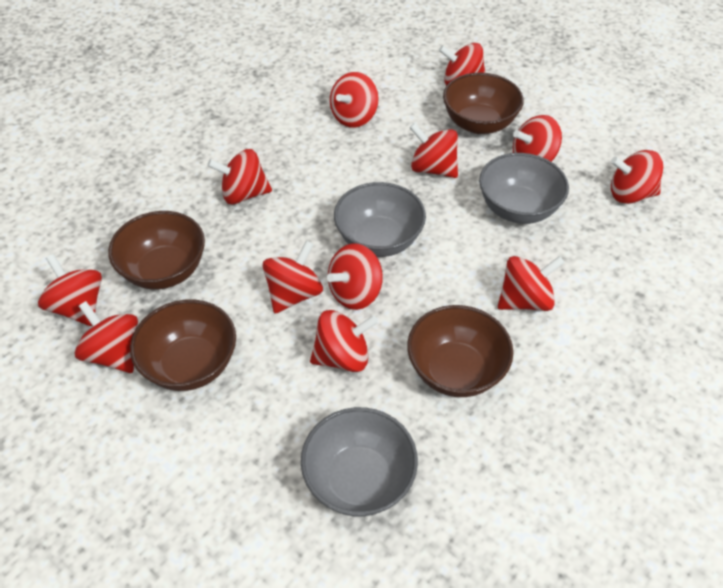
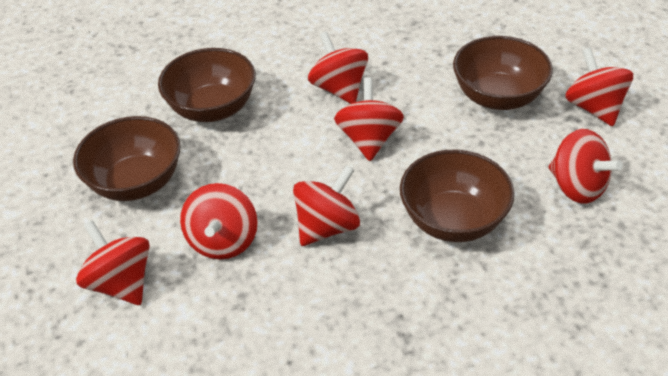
grey bowl: [301,407,418,517] [334,182,426,257] [479,153,569,224] = 3 -> none = 0
red spinning top: [38,254,102,326] [75,301,138,373] [207,149,272,204] [263,240,323,314] [310,310,378,372] [327,243,383,310] [330,72,379,128] [410,123,458,178] [439,43,485,86] [498,256,565,311] [513,115,562,162] [611,150,663,204] = 12 -> [76,220,150,305] [180,183,258,259] [293,165,360,246] [308,31,368,104] [334,77,404,161] [549,129,623,204] [565,48,633,126] = 7

